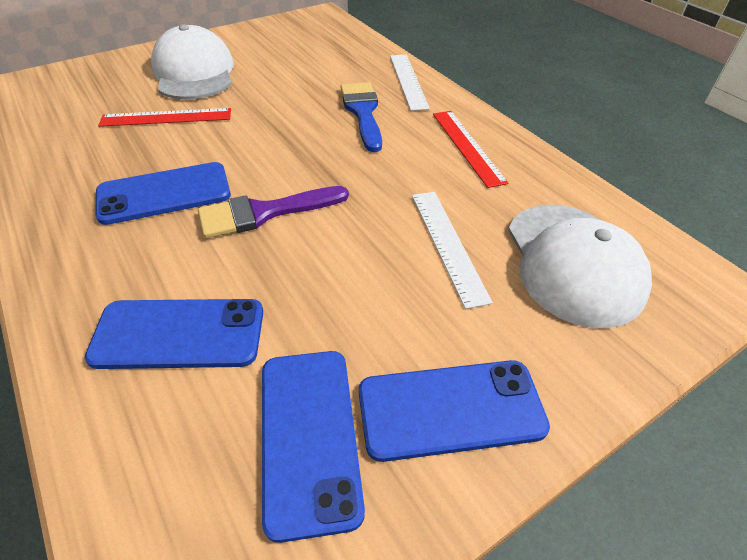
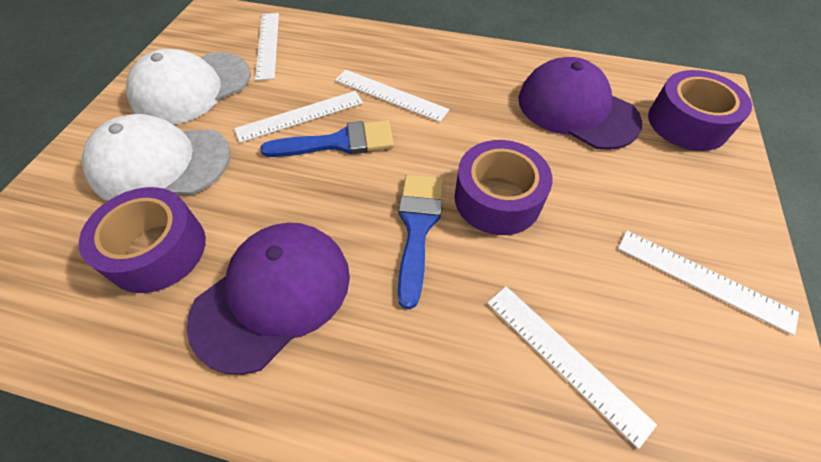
blue brush: [340,82,382,152] = 1 -> [260,120,394,157] [398,175,443,309] = 2
blue phone: [85,299,263,369] [95,162,231,225] [262,351,365,543] [359,360,550,462] = 4 -> none = 0
purple brush: [198,186,349,238] = 1 -> none = 0
purple cap: none = 0 -> [187,223,350,375] [518,57,642,150] = 2
purple tape: none = 0 -> [79,187,206,293] [454,140,553,235] [648,70,752,151] = 3
red ruler: [98,108,231,127] [433,111,509,188] = 2 -> none = 0
white ruler: [390,55,430,111] [412,192,493,309] = 2 -> [234,91,363,143] [255,13,279,81] [335,70,449,122] [487,286,657,449] [618,231,799,336] = 5

